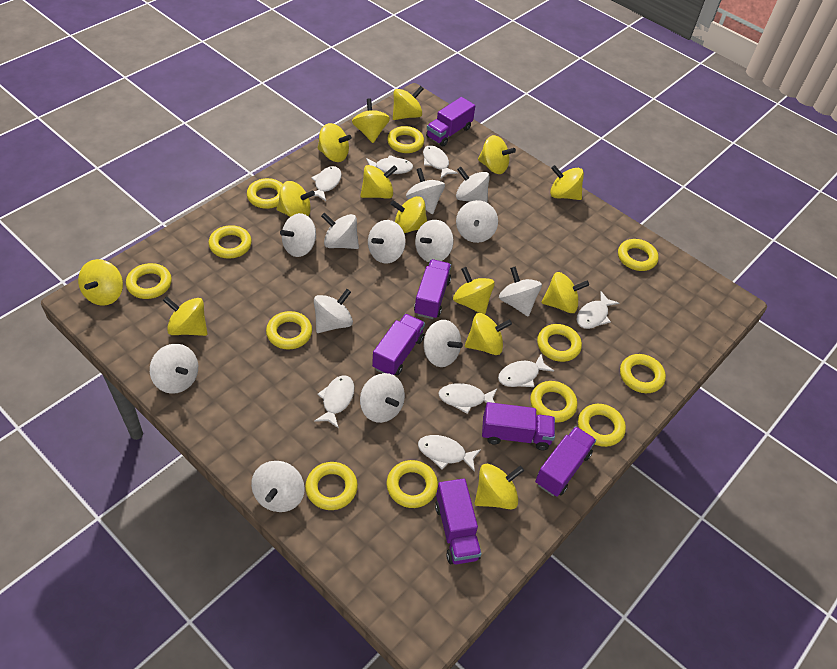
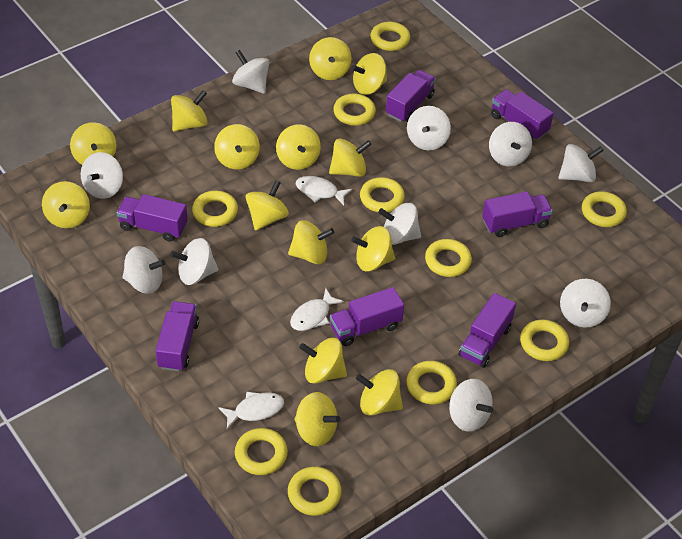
purple truck: [372,314,425,376] [414,259,451,319] [426,97,475,147] [435,479,482,565] [482,402,555,450] [535,426,596,497] = 6 -> [117,194,188,242] [156,301,199,371] [330,287,404,346] [386,70,436,122] [459,293,516,368] [482,191,553,237] [491,89,554,140] = 7
white fish: [311,166,342,201] [314,375,354,428] [366,155,413,174] [418,435,481,472] [423,145,458,178] [438,383,497,414] [498,354,554,387] [577,291,619,329] = 8 -> [218,392,284,429] [290,288,344,331] [296,176,352,205] = 3
white spinning top: [150,344,198,394] [251,461,305,512] [280,213,316,257] [314,289,353,333] [321,213,359,249] [360,373,405,423] [368,220,406,263] [406,168,445,214] [415,220,454,262] [424,320,463,367] [456,167,490,203] [456,200,498,243] [499,266,542,316] = 13 -> [81,152,123,199] [122,246,166,294] [170,238,218,285] [232,50,269,94] [378,203,421,245] [407,106,451,150] [449,379,493,432] [489,122,532,166] [558,144,604,182] [560,279,611,328] = 10
yellow ring: [126,263,172,299] [209,225,252,259] [247,178,283,209] [266,311,312,349] [305,462,358,510] [387,126,424,153] [387,460,438,508] [530,381,577,423] [537,324,582,362] [578,404,626,447] [618,239,659,271] [620,354,666,393] = 12 -> [192,191,238,227] [235,428,288,475] [288,466,342,516] [333,93,376,126] [360,177,405,212] [370,22,410,51] [406,361,457,404] [425,239,472,277] [520,320,569,361] [582,191,627,227] = 10

